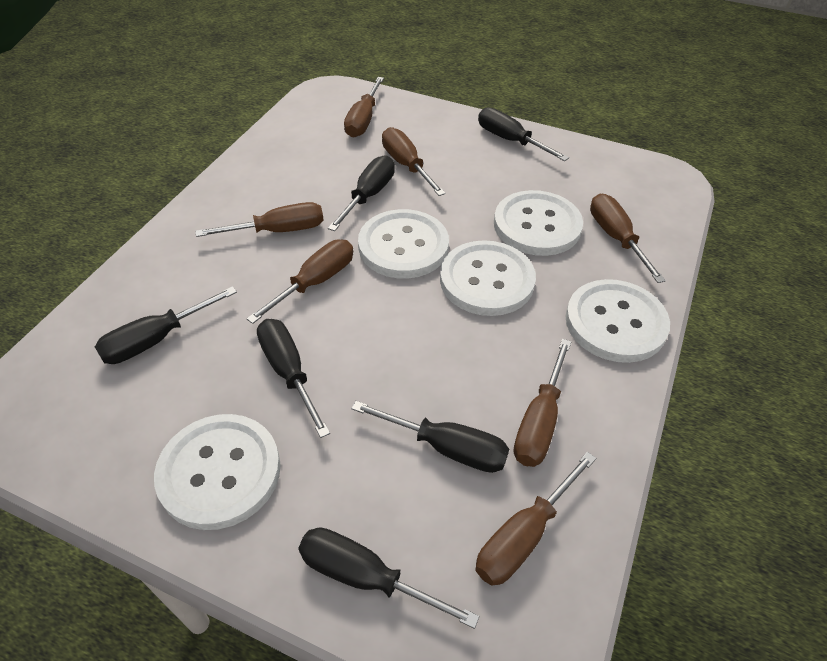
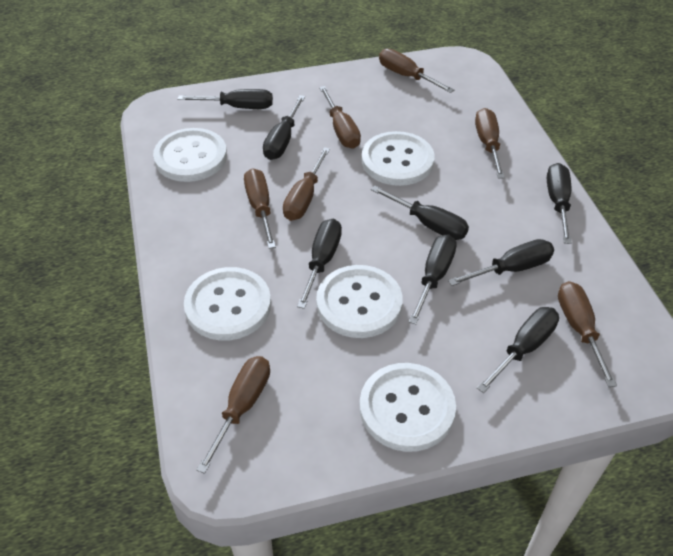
black screwdriver: [95,286,237,364] [257,319,330,438] [298,527,479,629] [328,155,395,231] [351,401,509,473] [478,107,569,161] = 6 -> [177,89,273,109] [263,95,305,160] [297,219,342,309] [371,186,469,240] [409,234,457,324] [448,239,554,286] [477,307,559,393] [547,163,572,244] = 8

